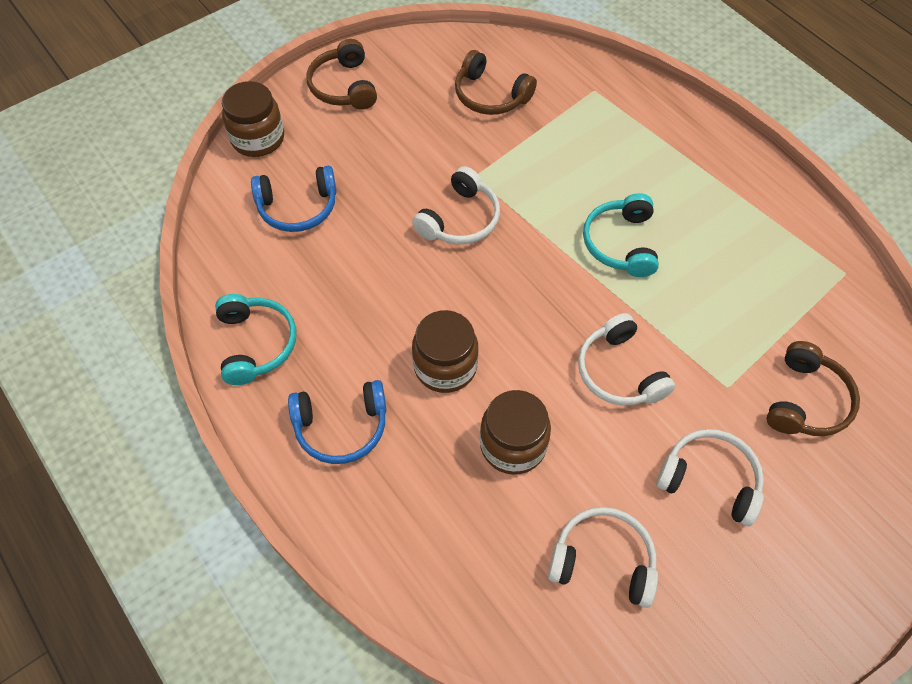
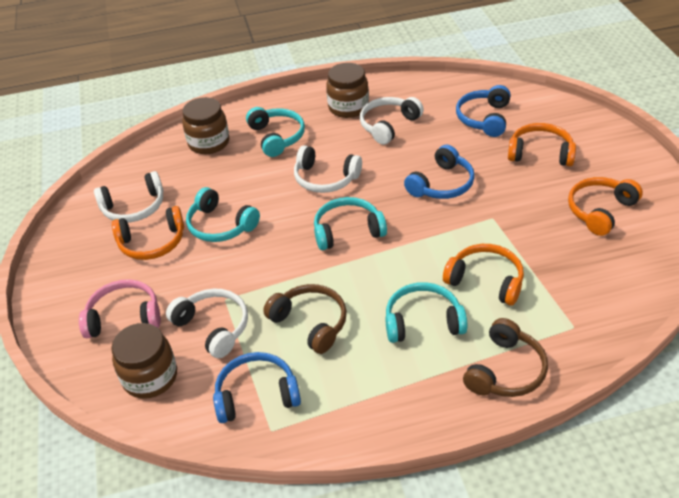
blue headphones: [251,166,337,232] [288,380,386,464] = 2 -> [213,352,301,423] [404,145,475,199] [456,85,511,137] = 3
brown headphones: [306,39,377,110] [455,50,537,115] [767,341,860,436] = 3 -> [263,284,347,354] [463,318,548,397] = 2
orange headphones: none = 0 -> [112,206,184,260] [443,244,524,306] [508,123,576,166] [568,177,643,236] = 4
pink headphones: none = 0 -> [79,279,161,338] = 1
turquoise headphones: [215,294,296,385] [583,193,659,277] = 2 -> [186,187,260,242] [246,107,305,157] [314,197,387,250] [385,282,467,343] = 4

